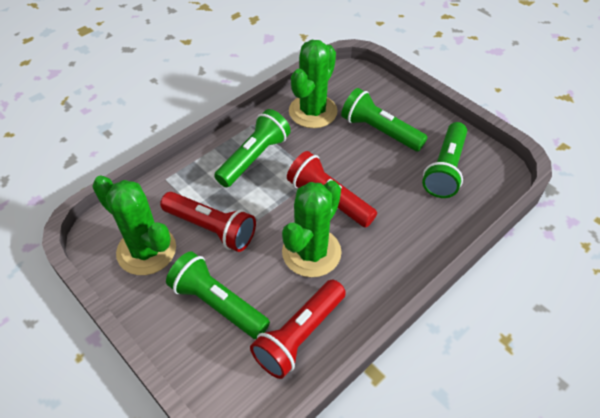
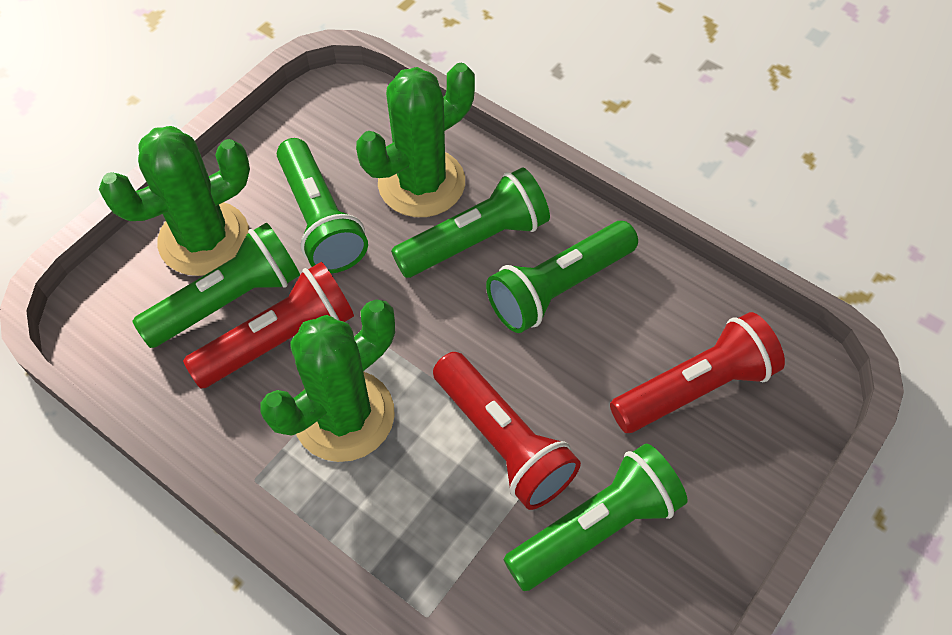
green flashlight: [166,251,270,339] [214,109,291,187] [341,88,428,152] [422,122,467,198] = 4 -> [132,222,300,348] [277,138,368,273] [391,167,550,278] [486,221,638,333] [503,444,688,591] = 5

